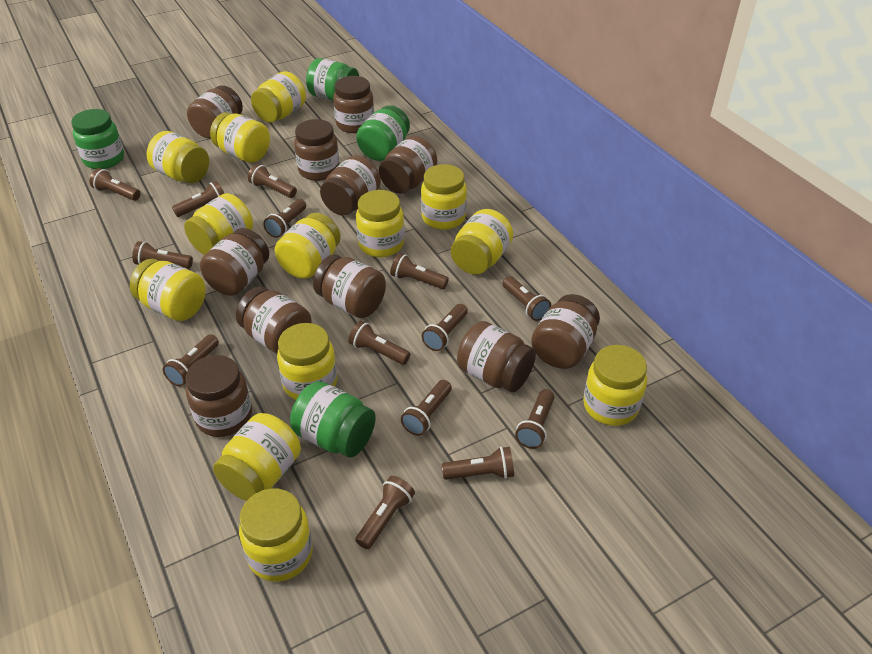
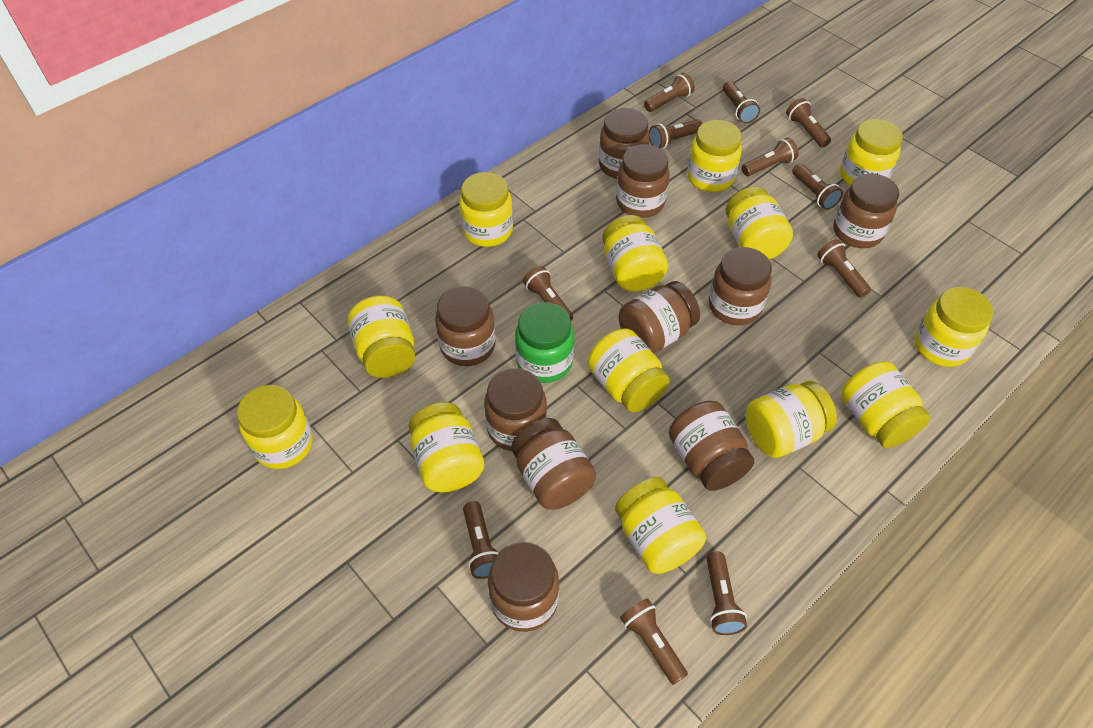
brown flashlight: [89,168,141,201] [132,241,193,269] [163,334,219,387] [172,181,224,217] [248,164,297,198] [263,199,306,238] [348,321,410,365] [355,476,415,549] [390,253,449,289] [401,380,452,436] [422,304,468,351] [442,447,514,480] [502,276,551,321] [515,389,555,449] = 14 -> [463,501,499,579] [523,266,573,321] [620,598,688,685] [644,73,695,112] [649,119,702,149] [707,552,747,635] [723,81,760,124] [742,138,799,176] [786,98,831,148] [792,164,843,210] [817,239,871,298] = 11
brown jar: [185,355,252,437] [187,85,243,139] [200,228,269,296] [236,287,312,354] [294,119,339,181] [313,254,386,318] [320,155,381,216] [333,76,374,133] [379,136,437,194] [457,321,536,392] [531,294,600,369] = 11 -> [435,286,496,366] [484,368,547,451] [488,542,559,632] [511,418,596,510] [599,108,650,179] [616,144,670,218] [619,281,700,353] [669,401,754,491] [709,247,772,325] [833,173,899,248] = 10
green jar: [71,109,124,169] [290,381,376,457] [306,58,359,101] [356,105,410,161] = 4 -> [515,302,574,383] = 1

